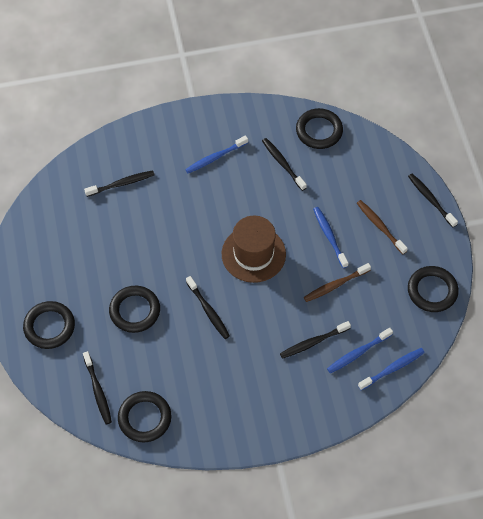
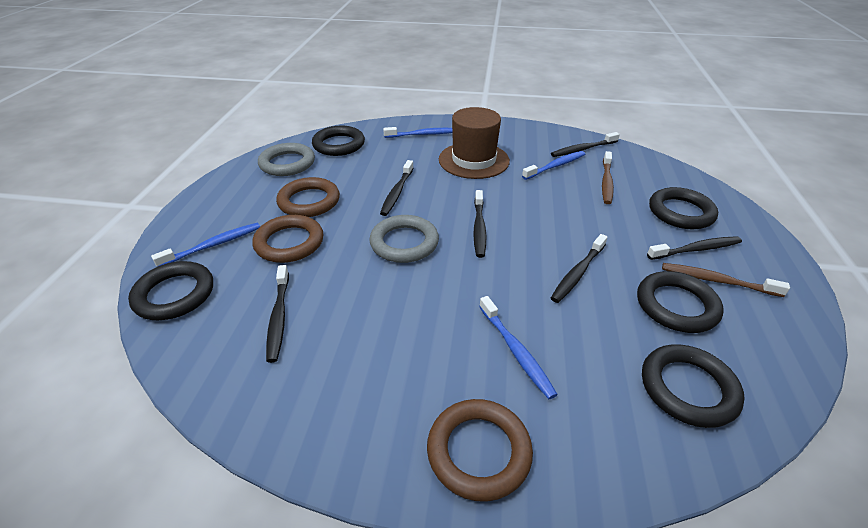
brown ring: none = 0 -> [252,215,324,263] [276,177,340,217] [427,399,533,502] = 3
grey ring: none = 0 -> [258,143,315,176] [370,215,439,263] = 2

